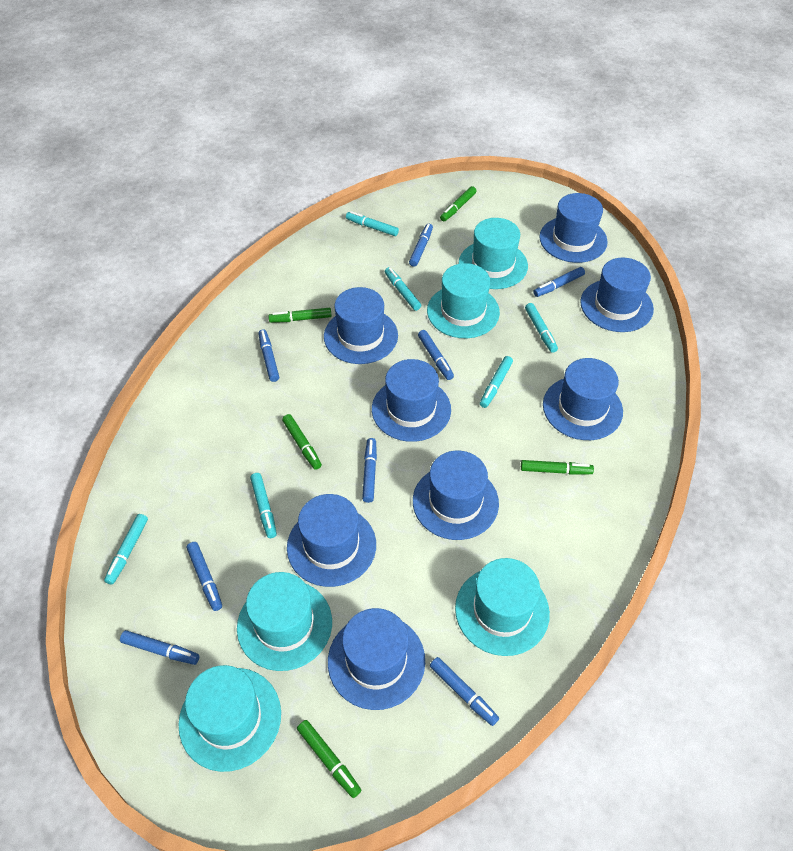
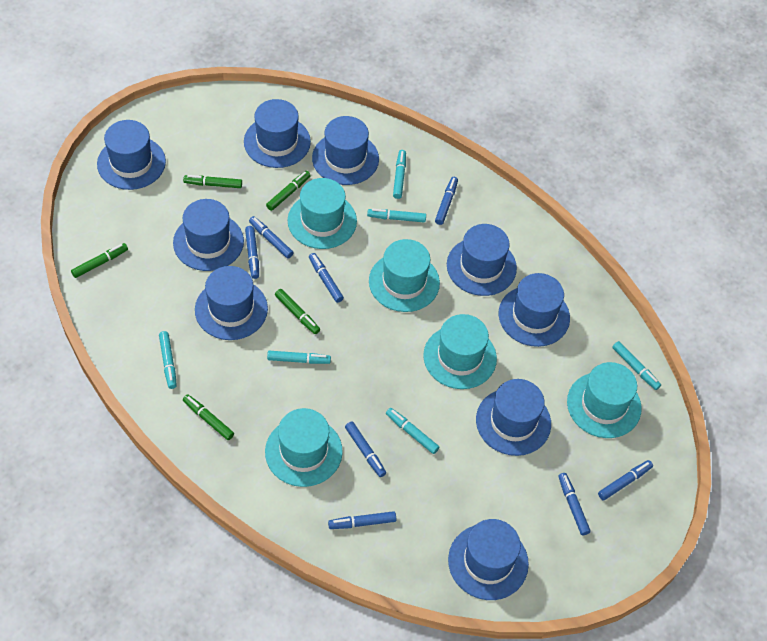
blue hat: [287,494,376,587] [324,287,398,364] [328,608,425,710] [372,359,451,442] [413,451,499,540] [539,193,608,263] [543,358,623,440] [580,258,654,332] = 8 -> [97,120,166,190] [173,199,244,271] [195,266,268,340] [244,99,311,168] [312,116,379,185] [447,224,517,296] [448,519,529,600] [476,379,551,456] [499,273,570,347] = 9

